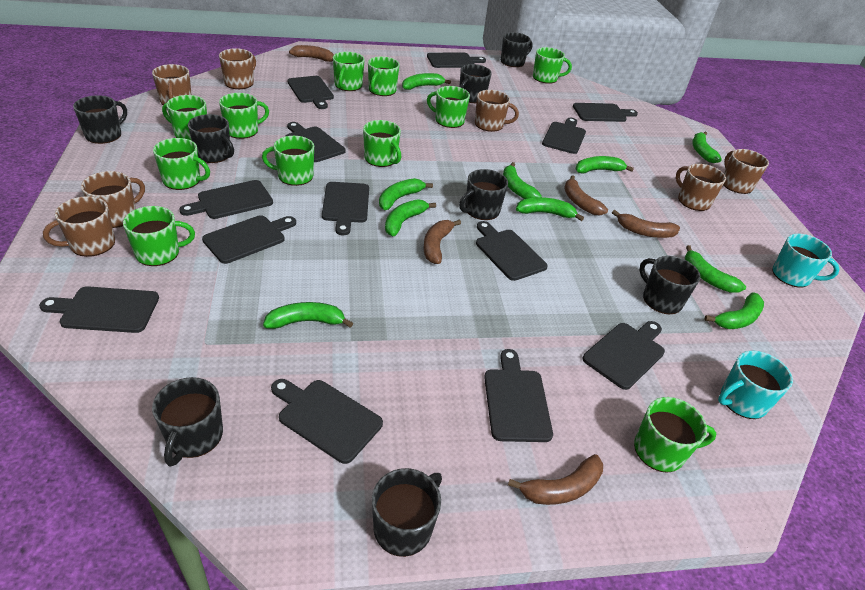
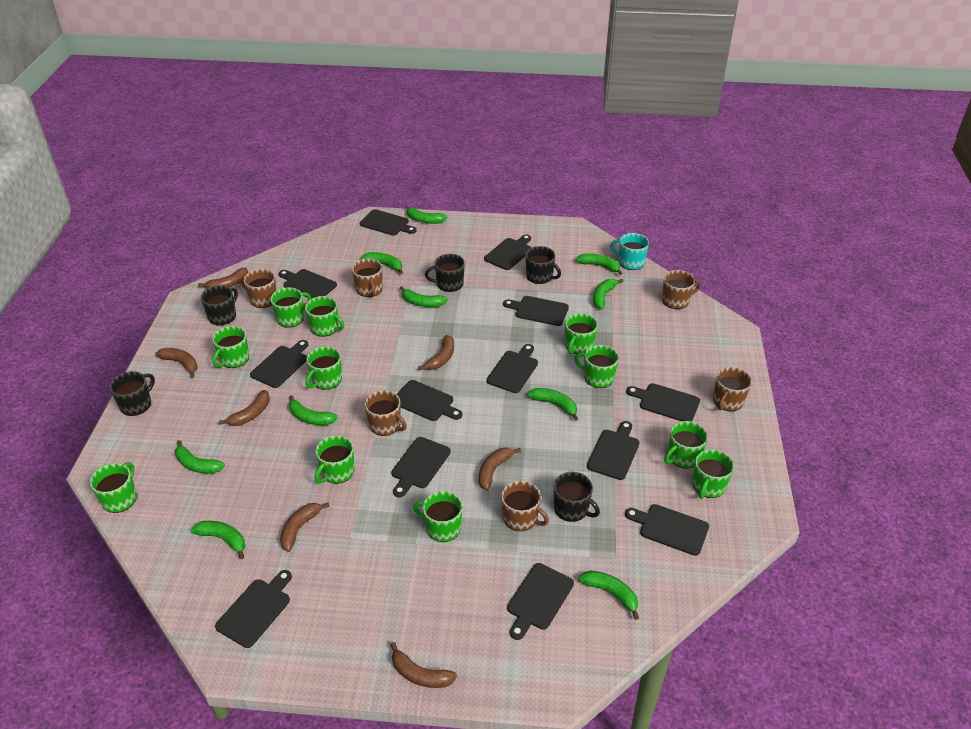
black mug: [73,95,127,144] [152,377,223,467] [188,114,234,163] [372,468,442,557] [459,64,492,103] [459,169,508,220] [501,32,532,67] [639,256,701,314] = 8 -> [109,371,155,416] [201,285,238,326] [425,254,465,292] [525,246,561,284] [554,472,600,522] = 5
brown banana: [289,45,334,62] [424,220,461,264] [508,454,603,505] [564,175,608,215] [612,210,680,238] = 5 -> [155,348,198,378] [198,267,248,289] [219,390,270,426] [280,502,330,552] [390,642,457,688] [418,335,454,370] [479,448,521,491] = 7
brown mug: [43,196,115,257] [81,171,145,228] [152,64,192,105] [219,48,256,89] [475,90,519,132] [676,164,726,211] [723,149,769,194] = 7 -> [241,269,277,308] [352,259,383,297] [365,390,407,436] [501,481,549,531] [662,270,701,309] [713,367,752,411] = 6
turquoise mug: [718,351,793,419] [772,234,840,288] = 2 -> [610,233,649,270] = 1

